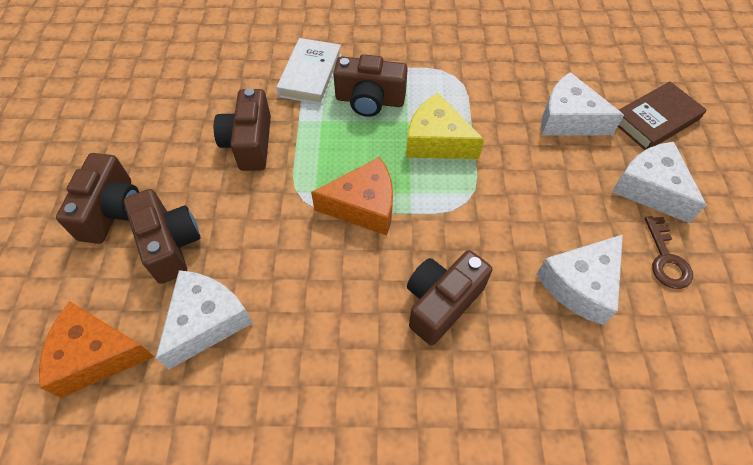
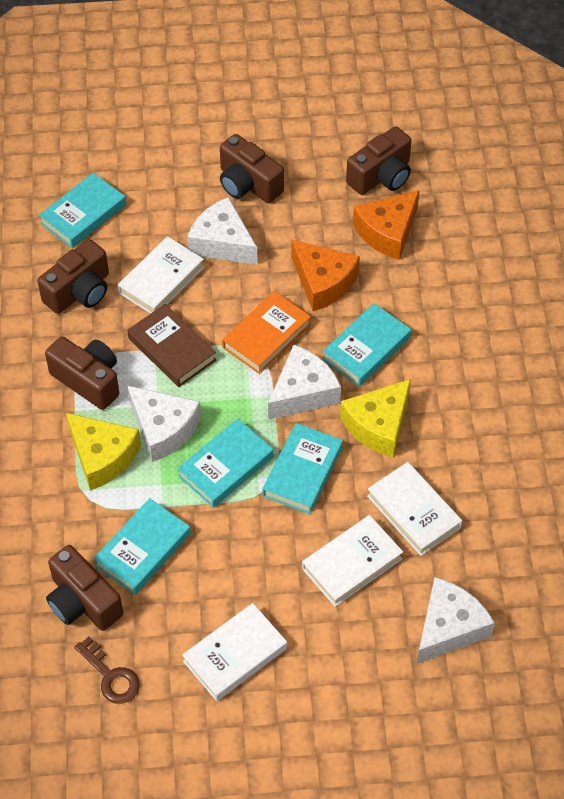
orange book: none = 0 -> [222,291,311,374] = 1
turquoise book: none = 0 -> [39,173,126,248] [93,498,191,595] [177,419,273,508] [263,423,343,514] [322,303,411,386] = 5
white book: [276,38,342,105] = 1 -> [118,236,204,314] [182,603,287,701] [302,515,403,607] [367,462,462,556] = 4
yellow cheese: [406,93,484,159] = 1 -> [66,413,141,491] [340,379,411,457] = 2

